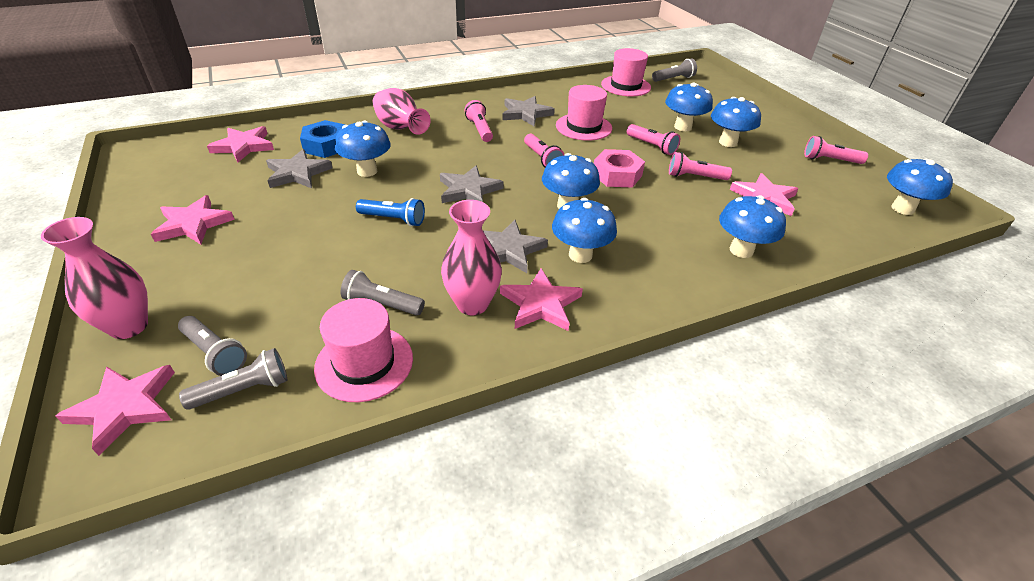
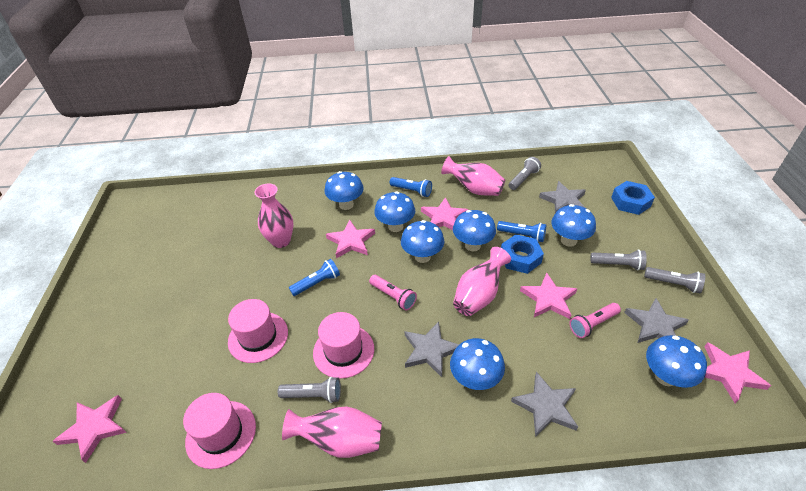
blue flashlight: [356,198,425,226] = 1 -> [289,259,340,296] [390,177,432,197] [497,221,546,242] = 3
blue nut: [300,120,345,158] = 1 -> [501,234,544,274] [611,181,655,215] = 2
pink flashlight: [465,100,493,142] [524,134,564,168] [627,124,680,155] [669,152,732,180] [804,136,868,164] = 5 -> [369,275,417,311] [569,303,621,338] = 2
pink nut: [594,149,645,187] = 1 -> none = 0
pink vase: [41,217,148,339] [373,88,431,135] [441,200,502,315] = 3 -> [254,183,293,248] [282,406,382,458] [441,156,505,196] [453,247,511,316] = 4

